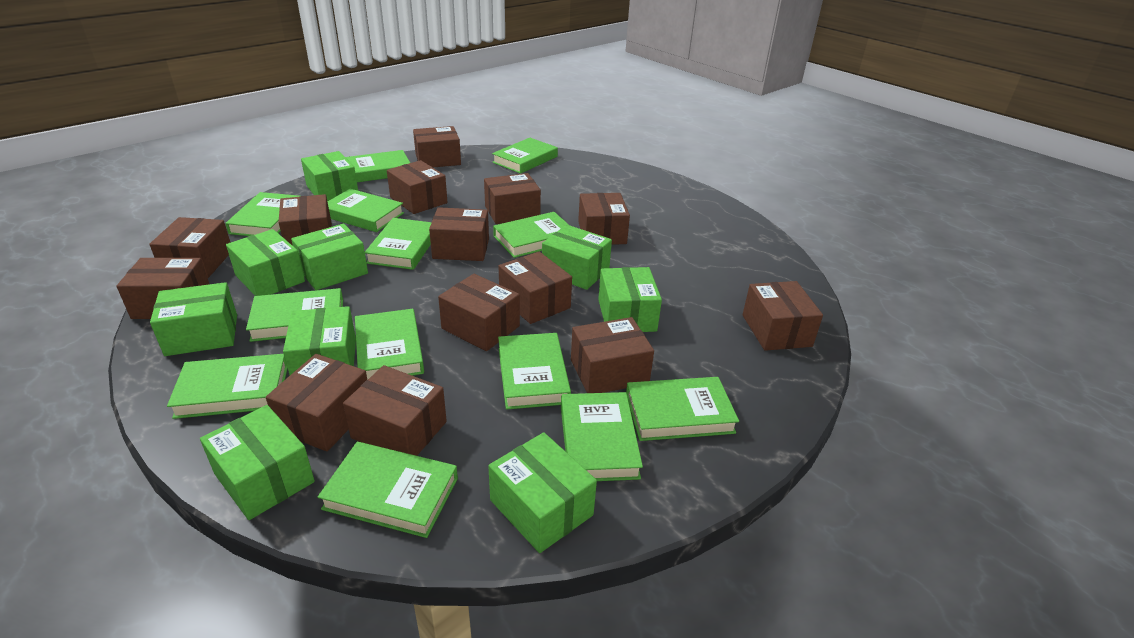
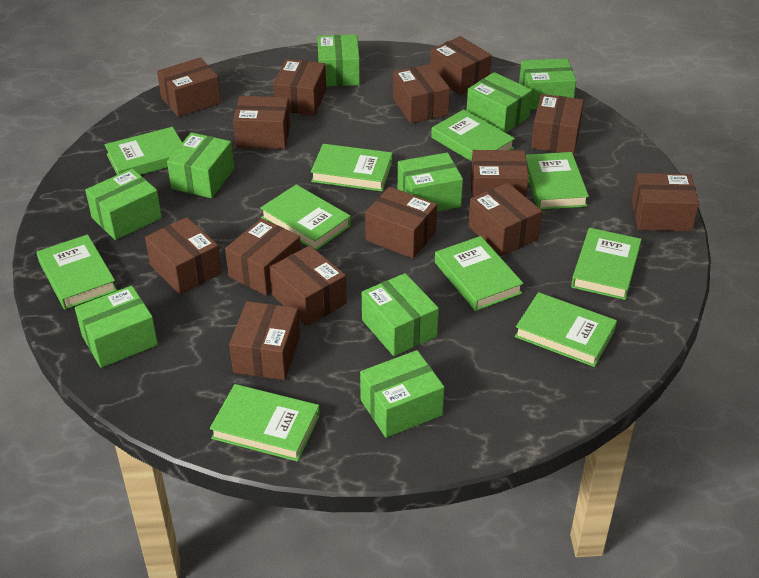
green book: [167,354,288,419] [225,192,300,236] [246,288,343,342] [318,442,458,538] [328,189,404,232] [345,150,410,182] [355,309,424,380] [365,218,432,270] [492,138,558,174] [493,212,569,258] [498,333,571,409] [561,392,643,481] [626,377,739,441] = 13 -> [37,234,117,309] [105,127,182,175] [210,384,320,462] [260,184,351,250] [311,144,392,191] [431,109,515,162] [435,236,523,311] [515,292,617,367] [526,152,589,210] [571,228,642,300] = 10

